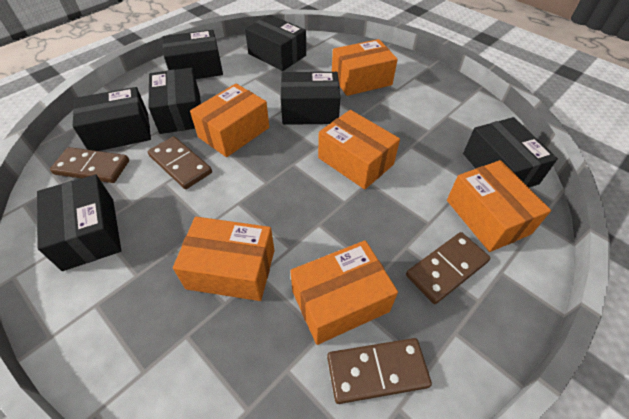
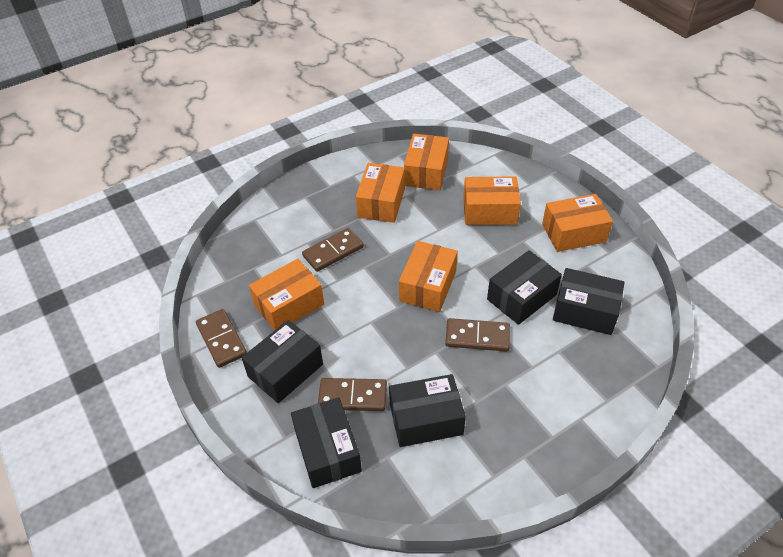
black box: [37,175,122,271] [73,87,151,151] [149,68,201,134] [162,30,223,79] [245,15,306,71] [281,72,340,125] [463,117,558,187] = 7 -> [242,320,323,403] [291,397,362,488] [389,374,466,447] [487,250,562,325] [553,268,625,335] = 5

